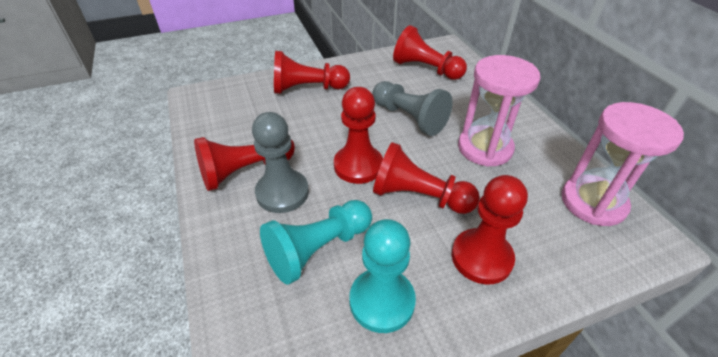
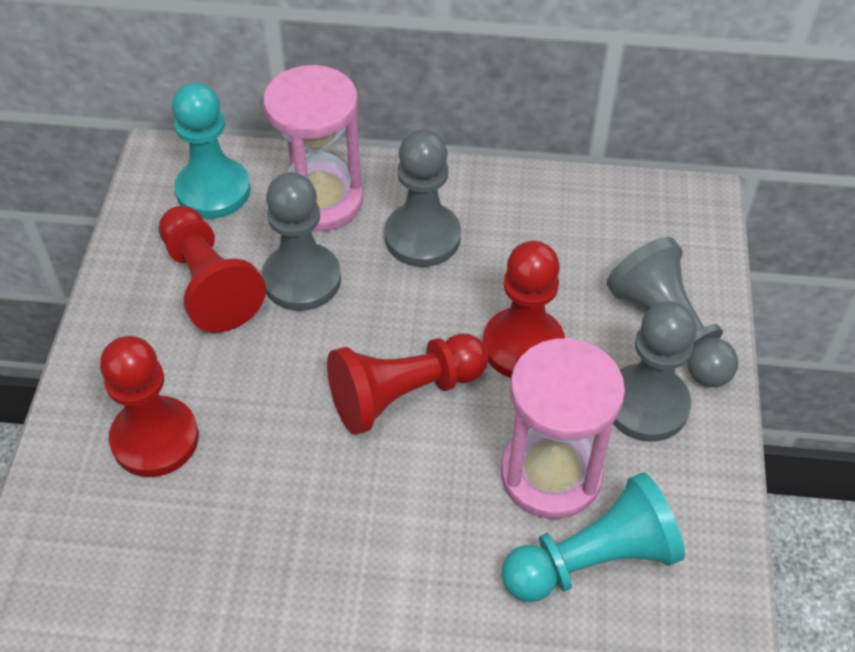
grey pawn: [252,112,309,213] [372,81,452,136] = 2 -> [262,172,341,311] [384,129,461,267] [607,237,738,387] [613,301,697,442] = 4
red pawn: [194,137,295,191] [274,51,350,94] [334,87,383,184] [373,142,480,214] [393,25,467,80] [452,175,528,284] = 6 -> [100,336,199,477] [159,206,266,333] [327,334,488,435] [483,241,565,378] = 4

